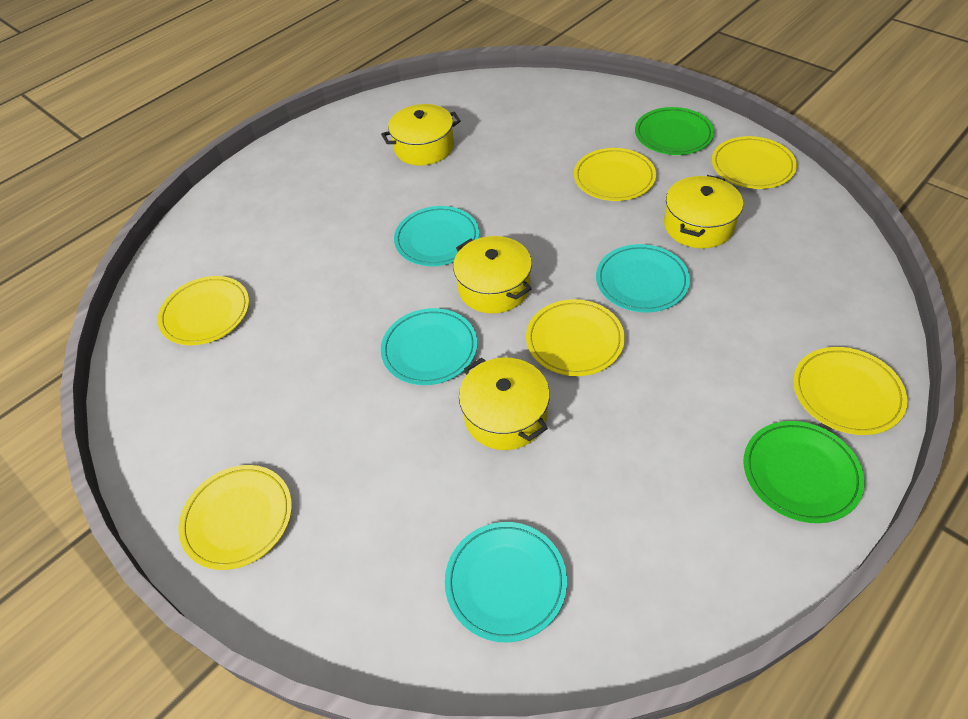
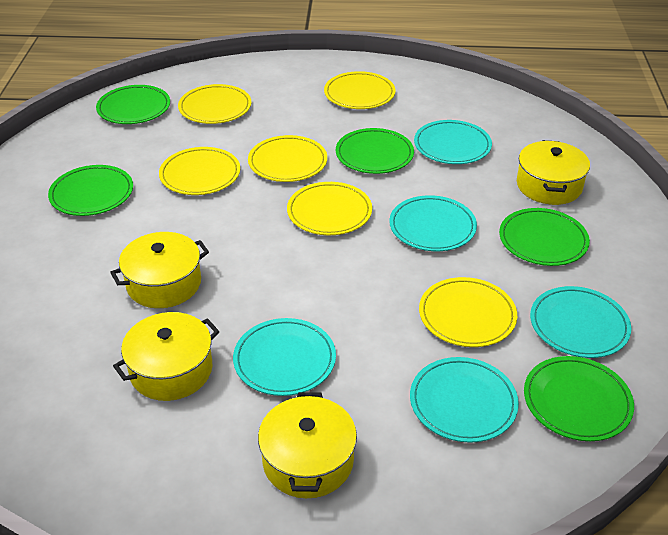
green plate: [635,107,714,155] [743,421,865,523] = 2 -> [48,165,133,216] [96,85,170,124] [336,128,414,174] [499,208,590,266] [524,356,634,441] = 5
turquoise plate: [381,308,477,385] [394,206,479,266] [445,522,567,643] [596,244,690,312] = 4 -> [233,318,336,396] [389,195,477,251] [410,357,519,443] [414,120,492,164] [530,286,631,358] = 5

